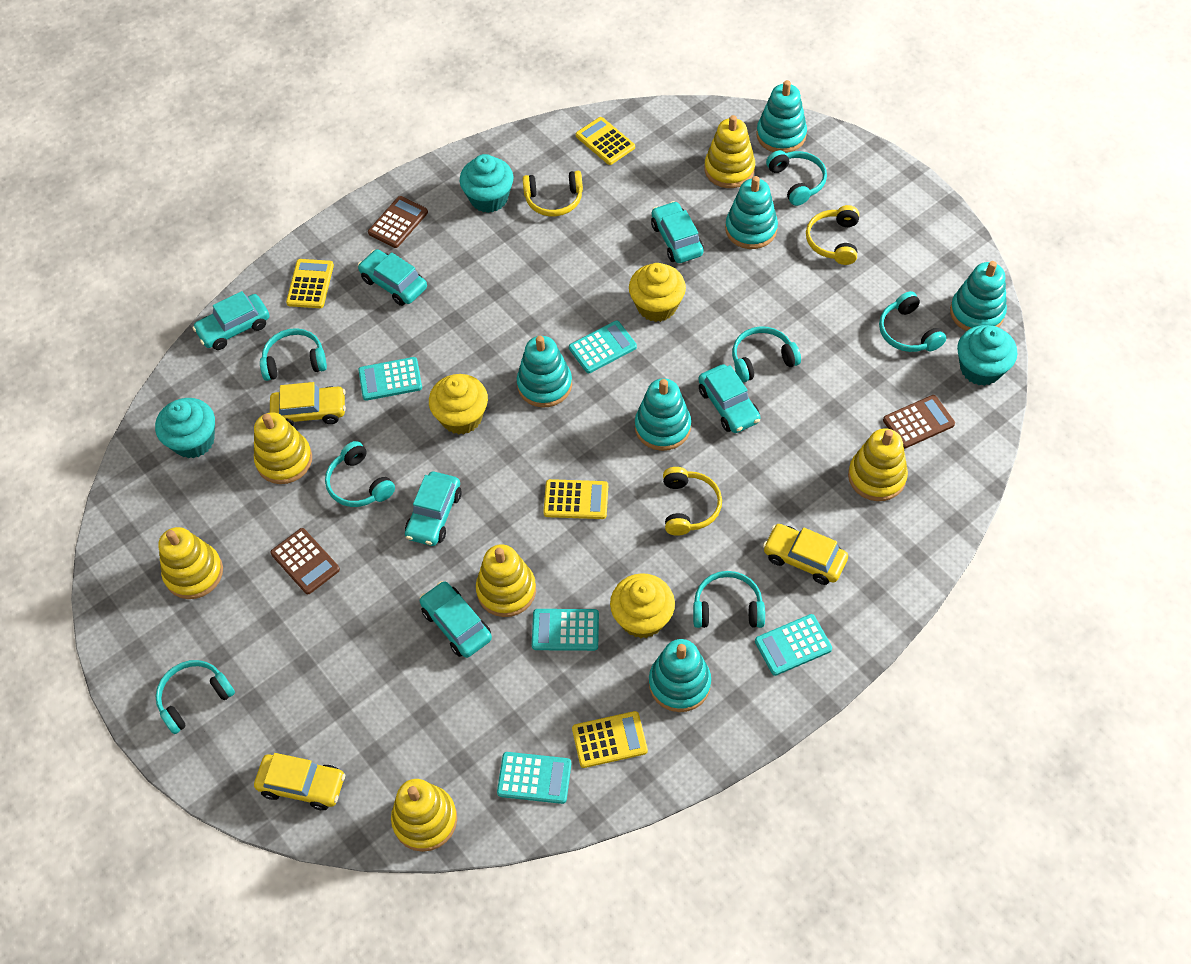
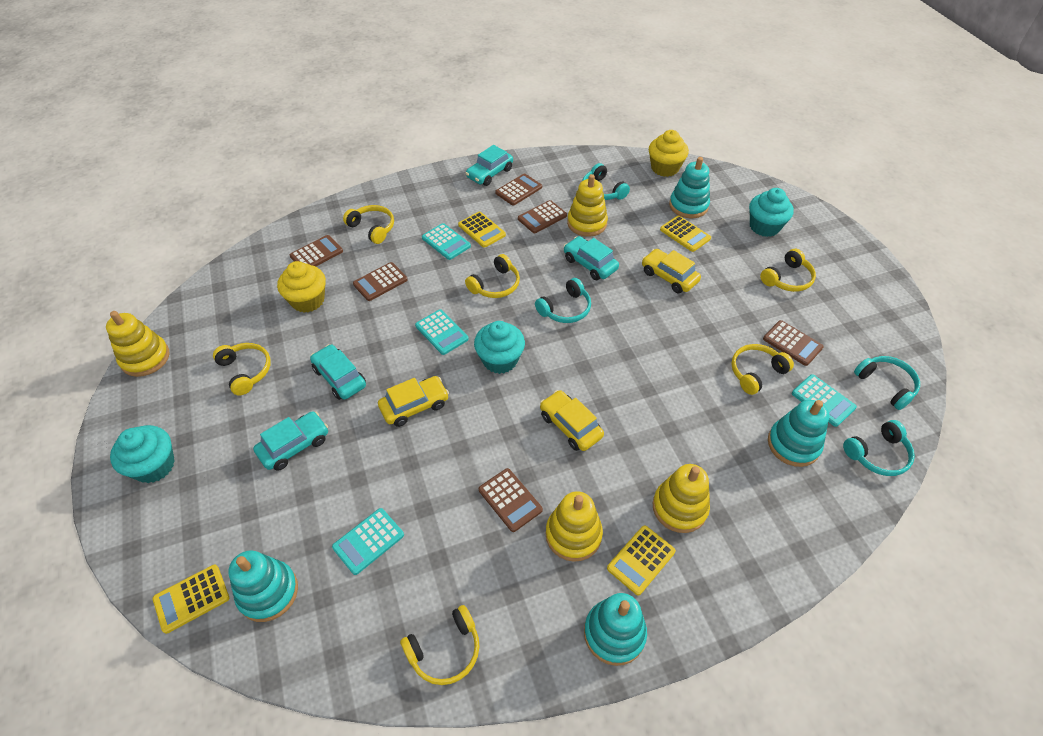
brown calculator: [270,528,340,594] [368,196,428,248] [883,395,955,449] = 3 -> [290,235,343,267] [353,262,408,301] [479,468,543,532] [495,174,542,206] [518,200,567,233] [763,320,824,366] = 6
turquoise calculator: [358,357,422,401] [497,752,571,804] [532,609,599,651] [569,321,637,373] [755,614,832,676] = 5 -> [332,508,404,575] [415,309,469,355] [422,223,471,260] [792,374,857,427] = 4
turquoise car: [192,291,269,350] [358,249,427,306] [405,472,462,546] [420,581,492,658] [651,201,704,263] [698,364,761,433] = 6 -> [253,411,328,471] [310,344,366,400] [466,145,513,186] [564,236,619,280] = 4
turquoise headphones: [156,660,235,734] [260,328,327,381] [325,441,395,507] [693,571,765,628] [732,327,801,382] [766,150,827,206] [879,291,946,352] = 7 -> [535,278,591,323] [582,163,630,200] [843,420,915,476] [854,356,920,410] = 4
turquoise stacking toy: [517,336,572,408] [635,378,691,451] [649,639,711,712] [725,176,778,249] [756,80,807,153] [950,261,1007,331] = 6 -> [228,550,298,622] [584,593,647,666] [669,157,710,218] [768,400,829,467] = 4
yellow cupcake: [429,374,488,435] [610,573,675,638] [629,263,686,322] = 3 -> [277,261,326,312] [649,130,689,177] = 2
yellow headphones: [523,171,583,216] [663,467,722,536] [806,205,859,265] = 3 -> [213,343,271,395] [343,205,394,244] [400,605,480,685] [465,254,520,298] [731,344,794,395] [760,249,816,292] = 6
yellow stacking toy: [158,527,223,599] [254,412,312,484] [391,779,457,852] [476,544,536,617] [705,115,755,188] [848,428,908,501] = 6 -> [106,311,169,377] [545,491,603,562] [567,174,608,237] [653,464,710,533] = 4

